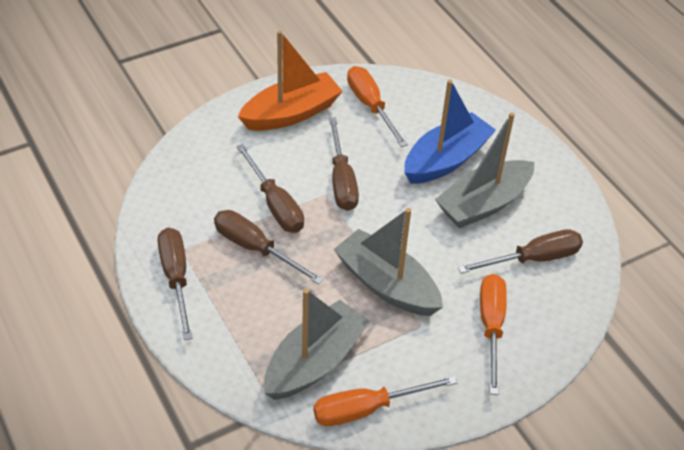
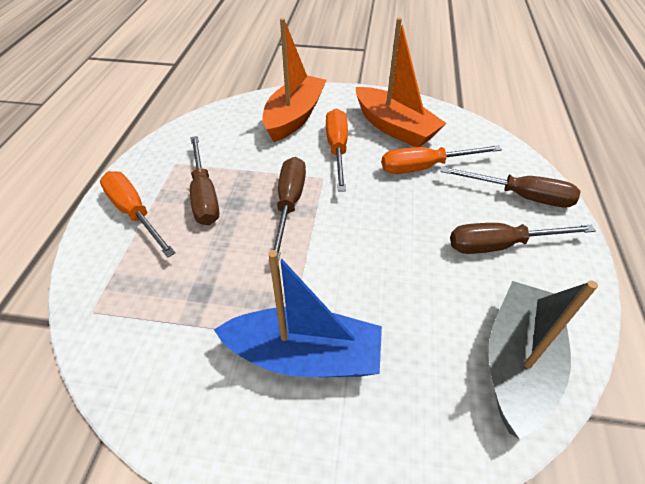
brown screwdriver: [157,228,192,340] [214,210,324,284] [236,144,304,233] [329,117,359,211] [458,229,583,273] = 5 -> [190,136,219,225] [274,157,306,262] [440,166,581,207] [450,223,596,254] = 4
grey boat: [264,289,370,400] [334,208,443,316] [435,112,534,228] = 3 -> [489,280,598,439] = 1
orange boat: [238,30,343,131] = 1 -> [262,18,326,142] [356,18,447,147] = 2

